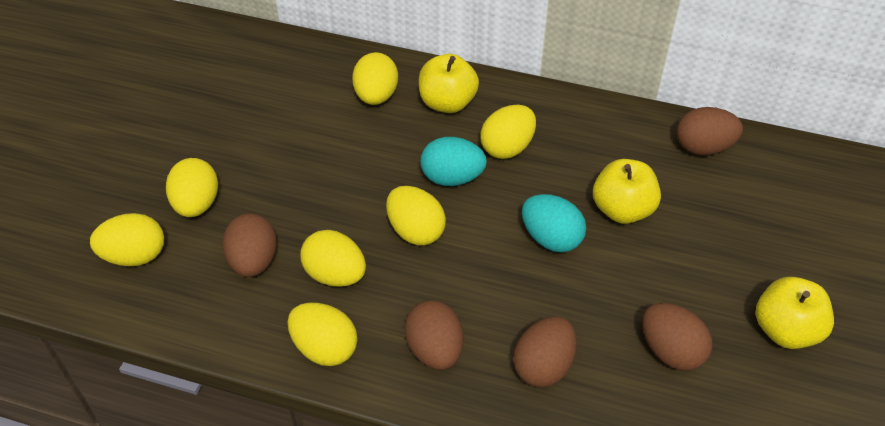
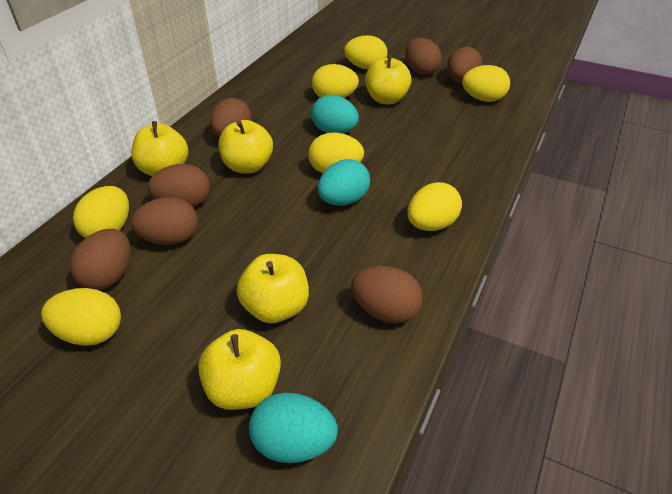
brown egg: [222,214,277,277] [404,300,463,370] [513,316,577,388] [642,303,712,371] [677,107,743,156] = 5 -> [70,229,131,290] [131,197,198,245] [148,164,210,207] [210,98,252,138] [351,266,423,323] [405,38,442,75] [447,47,482,83] = 7
turquoise egg: [421,137,487,186] [522,194,586,253] = 2 -> [249,393,338,463] [311,95,359,133] [318,159,370,206] = 3
yellow apple: [419,54,479,113] [593,159,661,224] [756,277,834,349] = 3 -> [131,121,188,176] [198,329,281,410] [219,120,273,173] [237,254,309,323] [365,54,412,104] = 5

